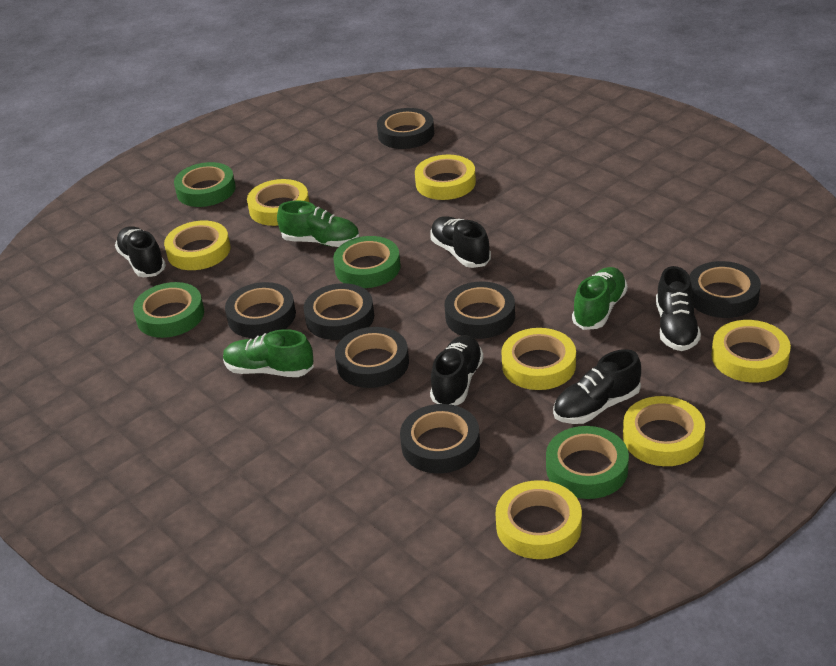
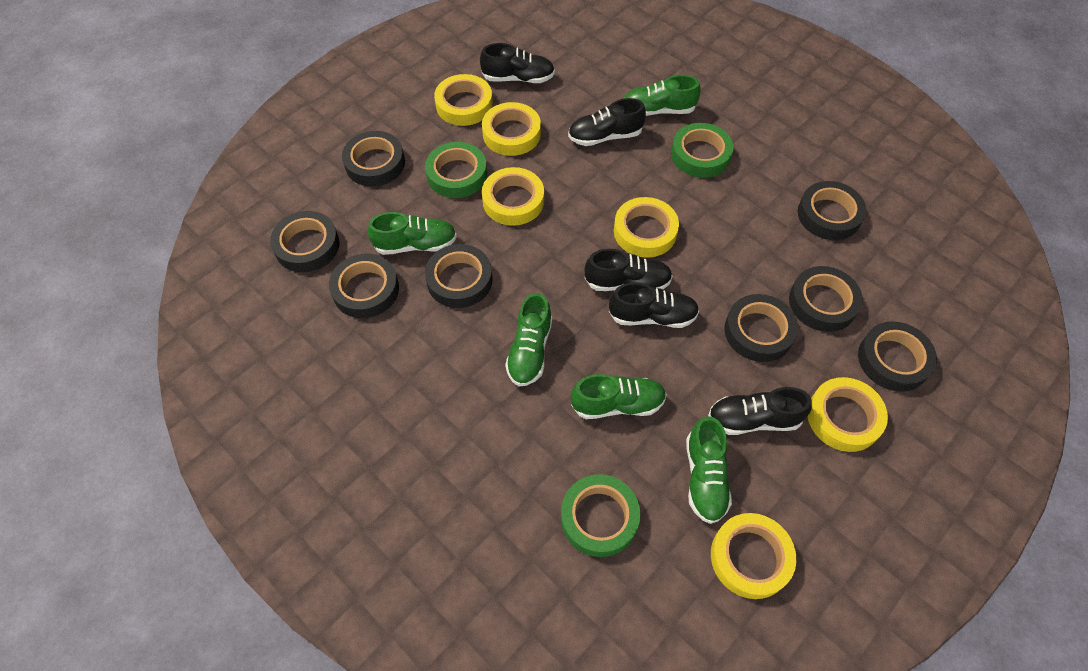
black tape: [225,282,296,338] [304,283,374,340] [335,327,409,388] [377,108,434,149] [400,404,480,474] [444,281,515,339] [689,261,761,318] = 7 -> [270,211,339,272] [329,254,399,318] [342,131,405,186] [425,244,493,308] [725,294,798,362] [789,266,863,332] [798,181,866,240] [858,321,937,392] = 8
green shoe: [223,329,314,377] [277,201,359,247] [572,267,627,330] = 3 -> [368,212,457,255] [505,293,552,387] [571,374,667,419] [624,75,701,116] [686,416,732,524] = 5
green tape: [133,282,204,338] [174,162,236,207] [333,236,401,288] [546,426,629,499] = 4 -> [425,142,487,198] [561,474,640,557] [671,123,734,178] = 3
yellow tape: [164,221,230,270] [247,179,309,226] [415,155,476,200] [496,480,582,559] [501,328,576,390] [623,396,705,466] [712,320,791,383] = 7 -> [434,74,493,126] [482,102,541,156] [482,167,544,226] [614,197,679,258] [711,513,796,599] [807,377,888,452] = 6

